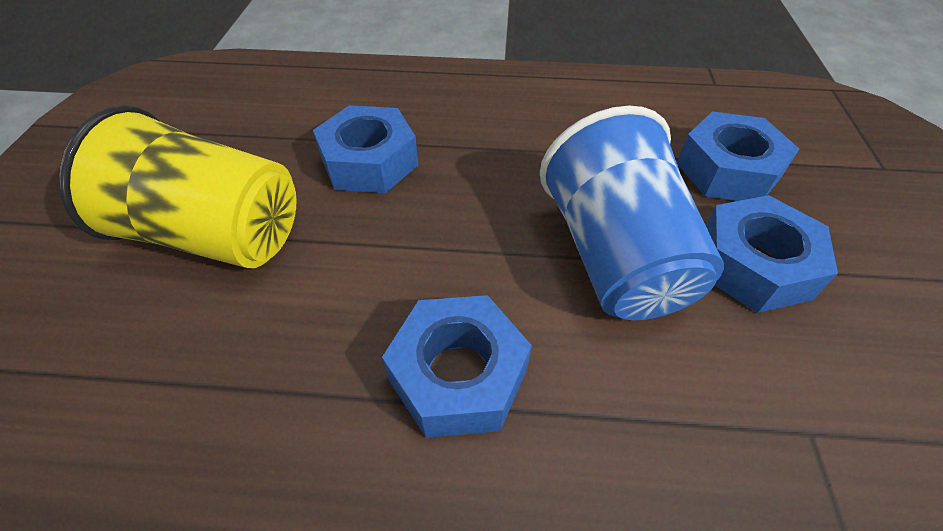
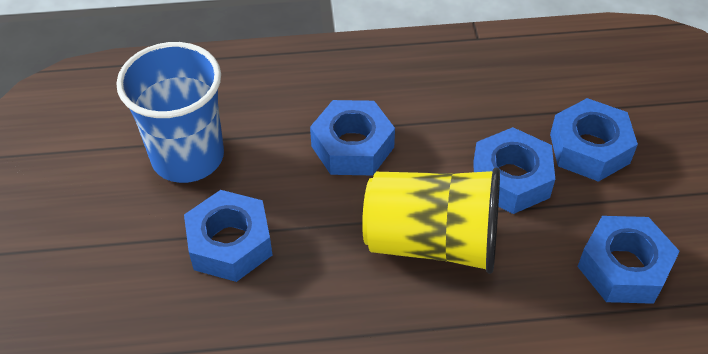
blue nut: [313,105,418,193] [382,295,532,438] [677,111,799,201] [706,195,838,313] = 4 -> [184,190,272,282] [310,100,395,175] [473,127,555,214] [550,98,638,182] [577,216,680,304] = 5

